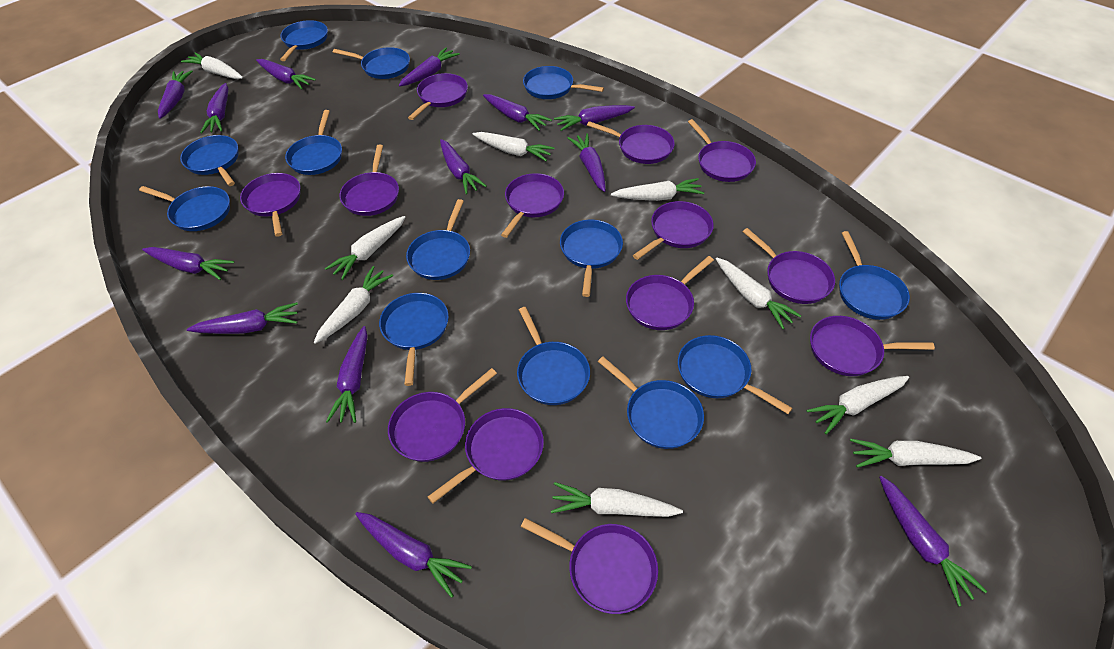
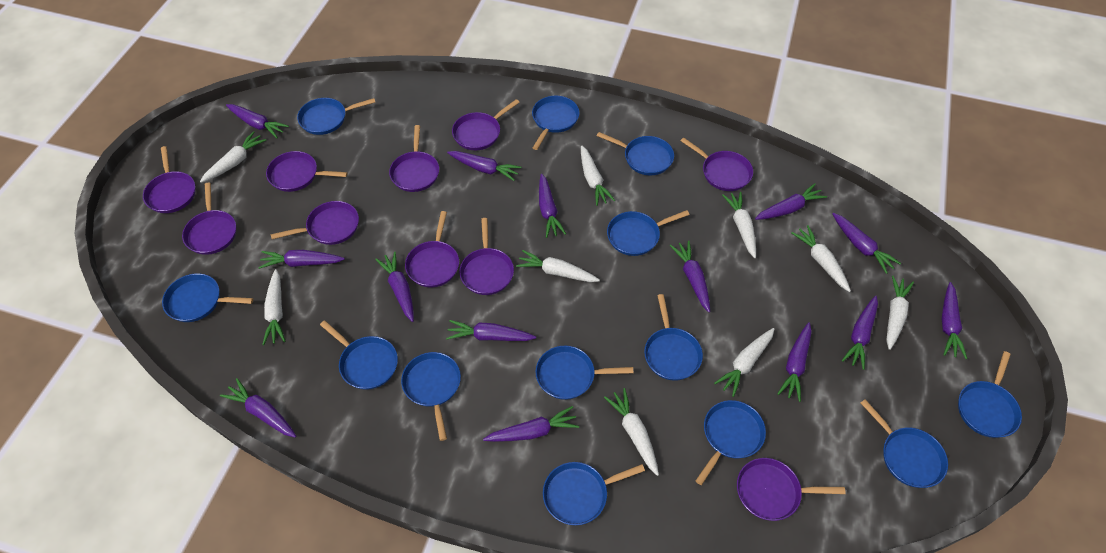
purple carrot: [142,247,234,280] [158,70,193,119] [187,302,298,334] [200,83,229,133] [256,59,316,89] [326,326,368,423] [355,512,472,598] [399,47,460,87] [440,139,487,194] [483,94,552,131] [554,105,635,131] [568,133,606,192] [879,476,987,606] = 13 -> [220,378,296,438] [226,104,289,138] [258,250,345,269] [375,252,414,322] [446,320,536,341] [447,151,521,181] [483,406,579,442] [539,174,566,238] [670,240,710,312] [755,183,827,220] [777,322,812,402] [832,213,901,274] [842,296,878,370] [942,282,967,359] = 14
purple pan: [240,173,301,237] [339,144,399,216] [388,368,497,462] [408,73,468,120] [428,408,544,503] [501,173,564,238] [521,518,658,614] [587,121,675,164] [626,256,714,330] [633,201,714,260] [688,119,756,182] [743,228,835,304] [810,316,935,376] = 13 -> [143,146,195,213] [182,182,236,255] [266,151,348,192] [271,201,359,245] [389,125,439,192] [405,211,459,287] [452,99,520,150] [459,218,514,295] [681,137,753,191] [737,458,846,521] = 10

